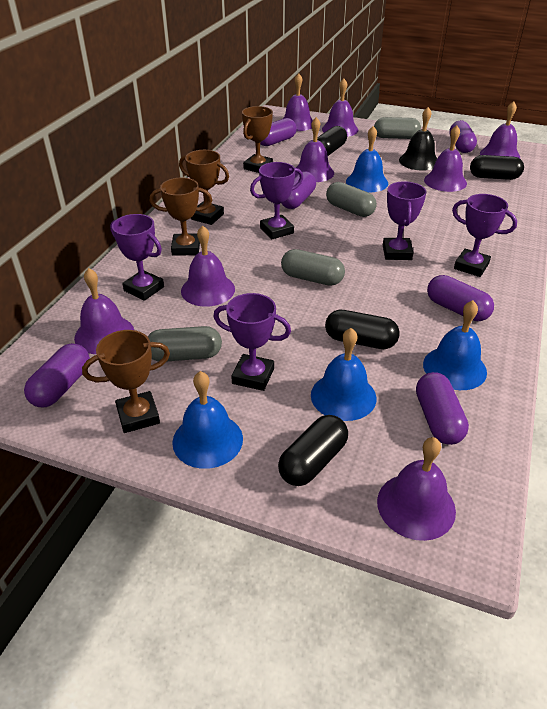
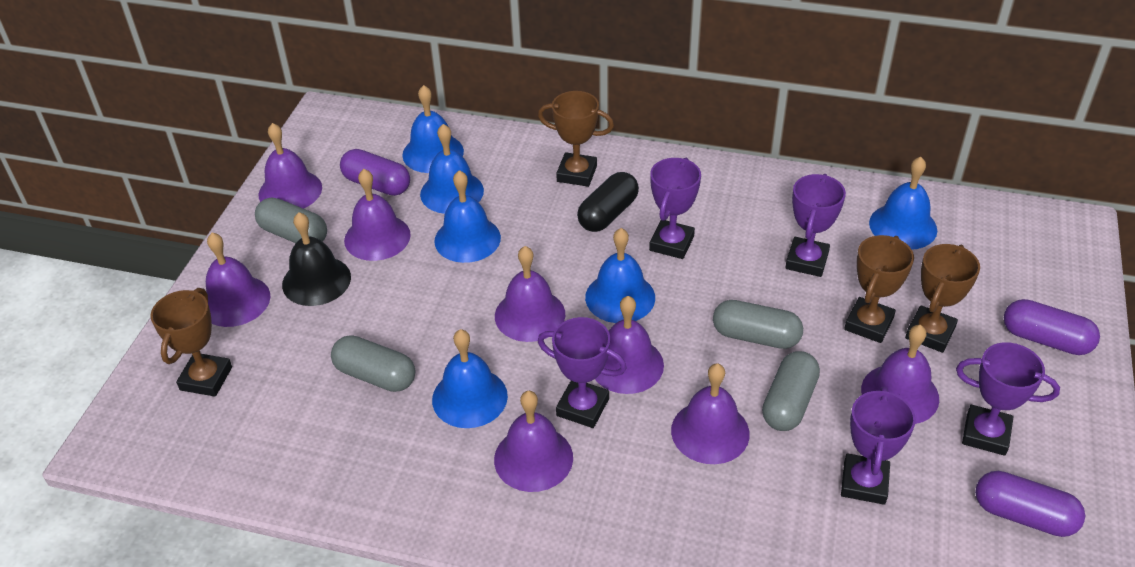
black capsule: [278,415,348,486] [317,126,347,156] [325,310,400,349] [470,155,524,180] = 4 -> [577,172,639,232] = 1
blue bell: [172,371,243,469] [311,328,377,421] [346,126,388,192] [423,300,487,390] = 4 -> [402,85,464,173] [420,124,484,214] [432,329,508,428] [434,170,501,263] [585,228,655,323] [869,157,937,250] = 6
purple capsule: [24,343,90,407] [260,118,297,146] [281,171,316,209] [416,372,469,445] [427,275,494,321] [449,120,477,153] = 6 -> [340,149,410,196] [975,471,1085,537] [1004,299,1100,355] = 3

